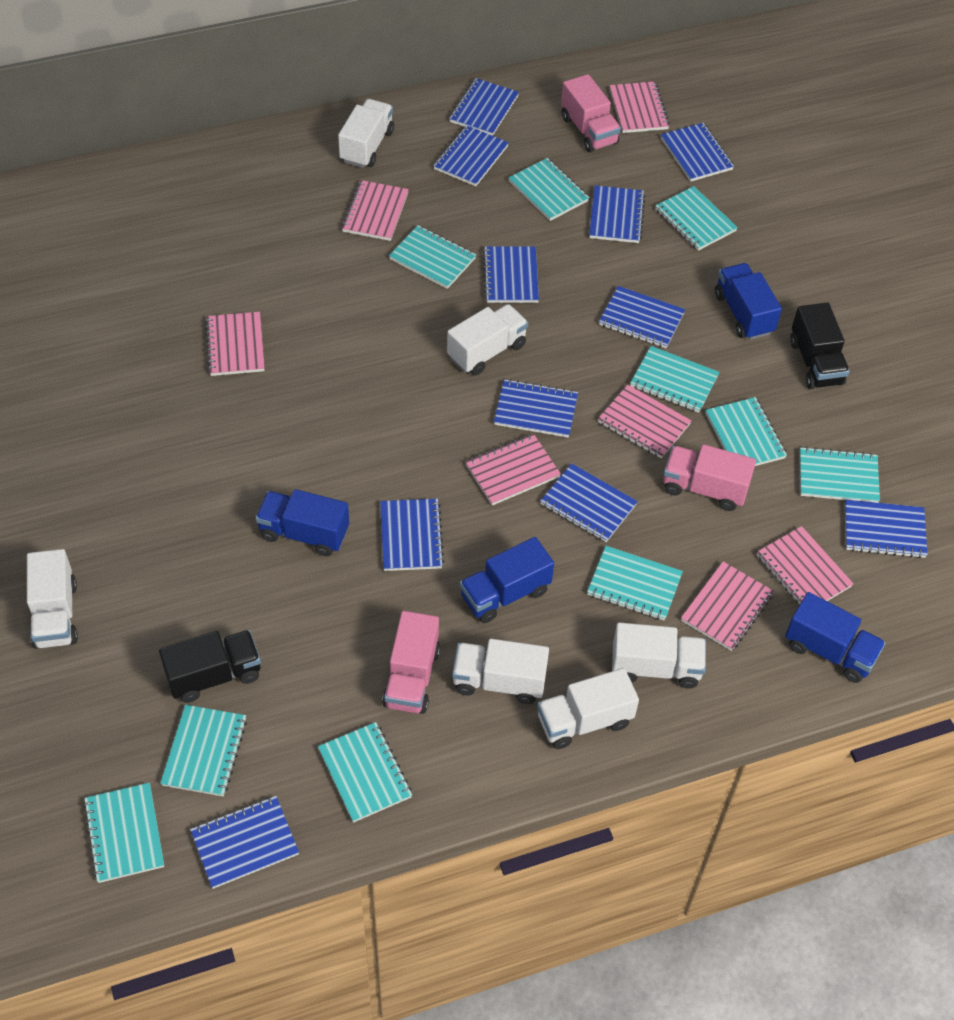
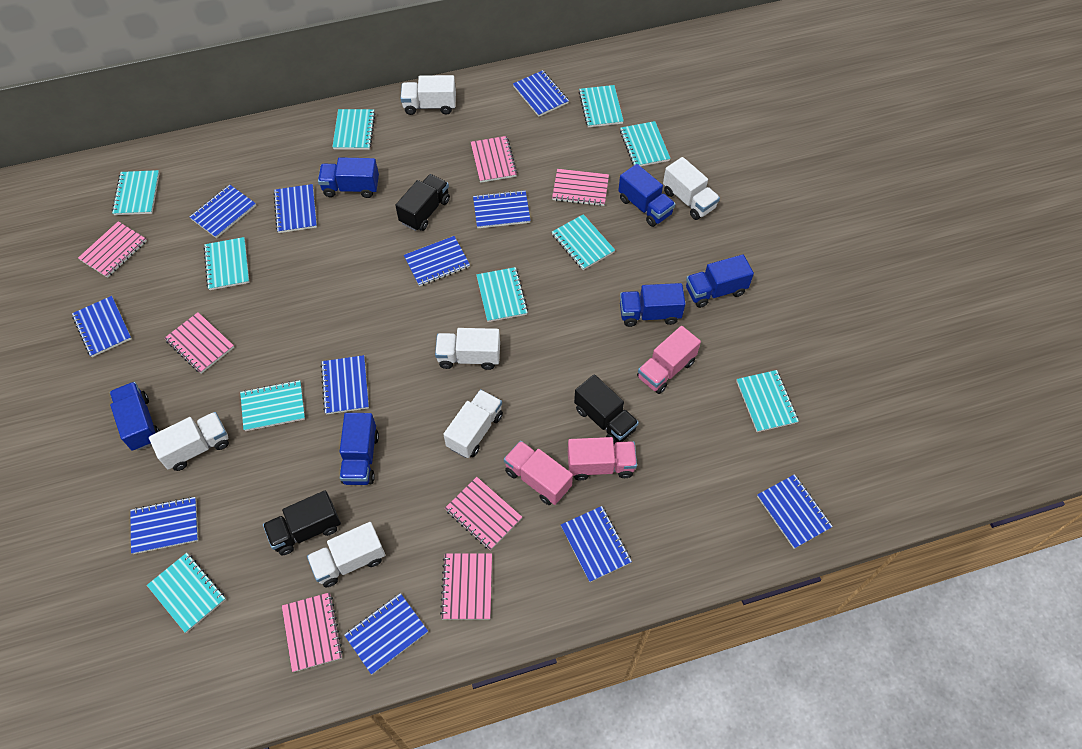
black truck: [159,630,261,703] [790,303,850,389] = 2 -> [263,490,341,555] [395,174,450,231] [574,374,639,444] = 3
blue truck: [255,489,349,556] [460,537,554,623] [715,263,782,340] [785,592,886,683] = 4 -> [110,382,160,451] [318,157,379,198] [340,413,379,485] [618,164,675,227] [620,283,686,327] [686,254,754,308] = 6

